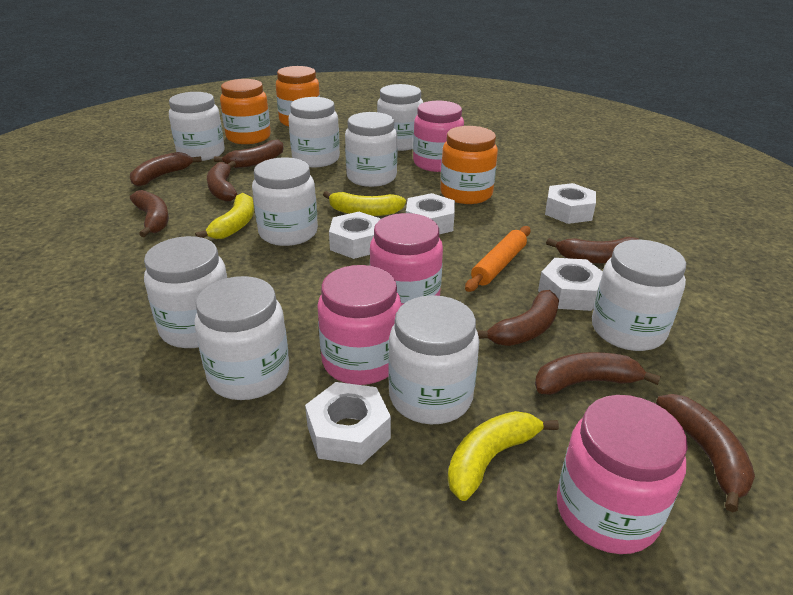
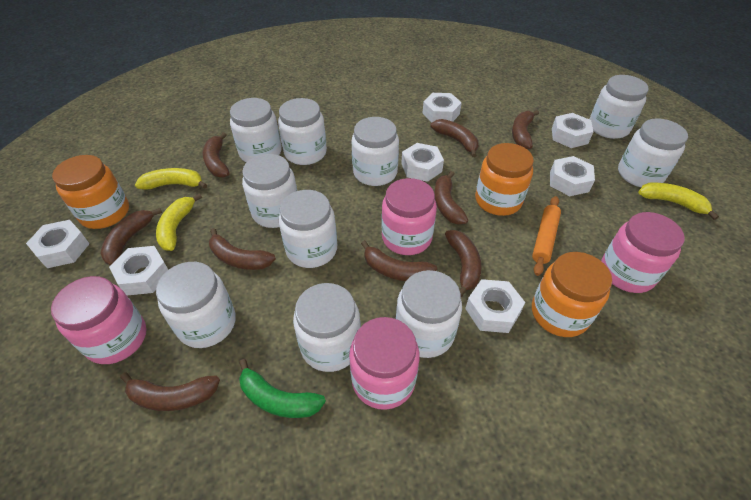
brown banana: [130,152,202,187] [130,190,169,237] [207,161,238,201] [214,140,284,168] [477,290,559,346] [535,352,661,395] [546,237,639,264] [656,394,755,512] = 8 -> [100,208,162,265] [120,372,220,411] [203,132,230,177] [209,228,276,270] [361,240,437,281] [430,119,478,157] [434,171,468,224] [445,230,481,297] [512,110,539,149] = 9
green banana: none = 0 -> [239,359,326,418] = 1
white jar: [144,236,227,348] [169,92,225,161] [194,276,289,400] [252,157,318,246] [288,97,340,167] [345,112,397,187] [377,84,423,151] [388,295,479,424] [592,240,686,351] = 9 -> [156,262,236,348] [230,98,282,163] [242,154,297,228] [278,98,327,165] [279,190,337,268] [293,283,361,372] [351,117,399,186] [396,270,462,358] [590,75,649,139] [618,118,688,187] = 10
white nut: [305,382,391,465] [329,212,381,259] [406,193,455,234] [538,258,603,311] [545,183,596,224] = 5 -> [26,220,89,268] [109,246,168,295] [401,143,444,182] [423,93,462,123] [465,279,525,333] [550,156,595,196] [552,113,593,148] = 7

